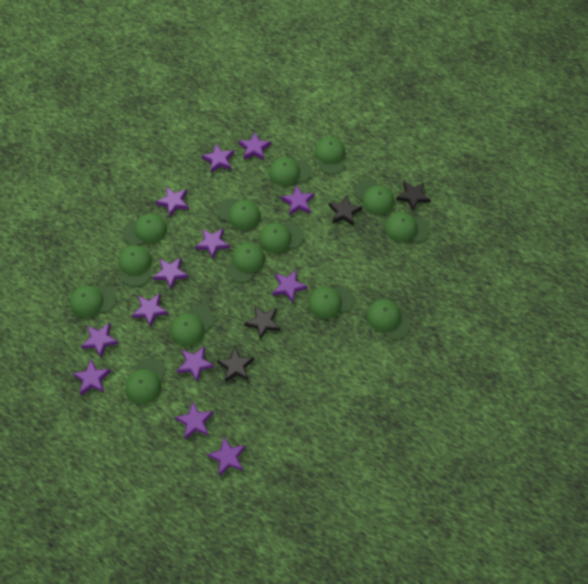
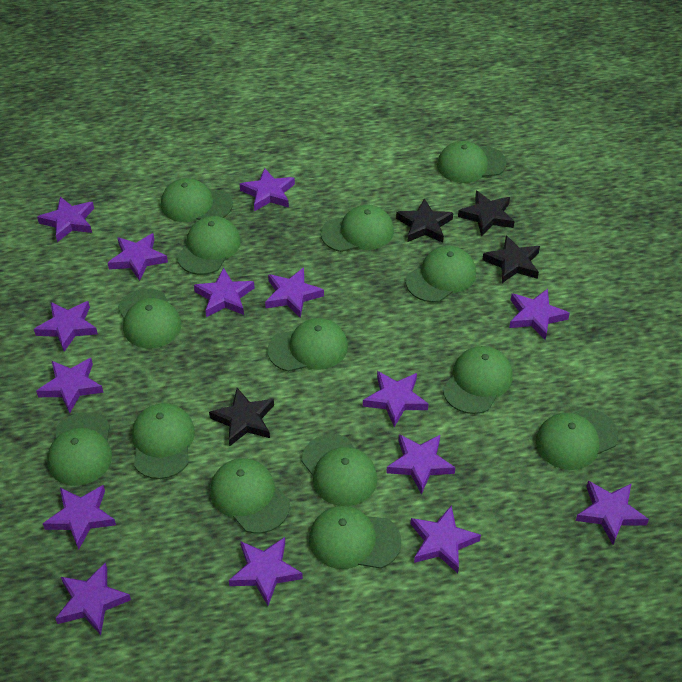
purple star: [72,359,111,395] [81,323,119,358] [131,294,168,327] [153,258,189,290] [156,186,189,217] [175,401,214,439] [177,346,214,383] [195,228,230,260] [201,144,234,173] [207,436,246,477] [239,132,271,160] [273,270,308,303] [281,185,315,215] = 13 -> [34,301,98,352] [36,358,104,413] [37,197,94,242] [43,485,116,550] [55,563,131,635] [108,233,168,281] [194,268,255,317] [229,537,303,606] [240,168,295,211] [265,267,324,318] [363,371,429,427] [386,434,456,494] [411,506,481,573] [509,289,570,340] [576,481,649,545] = 15

